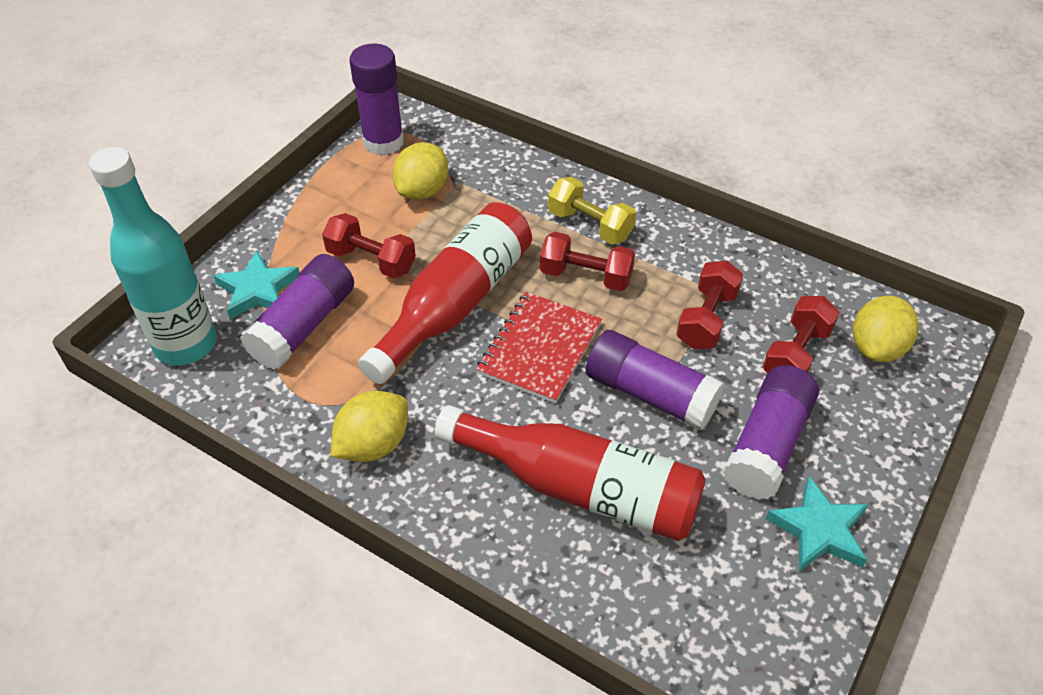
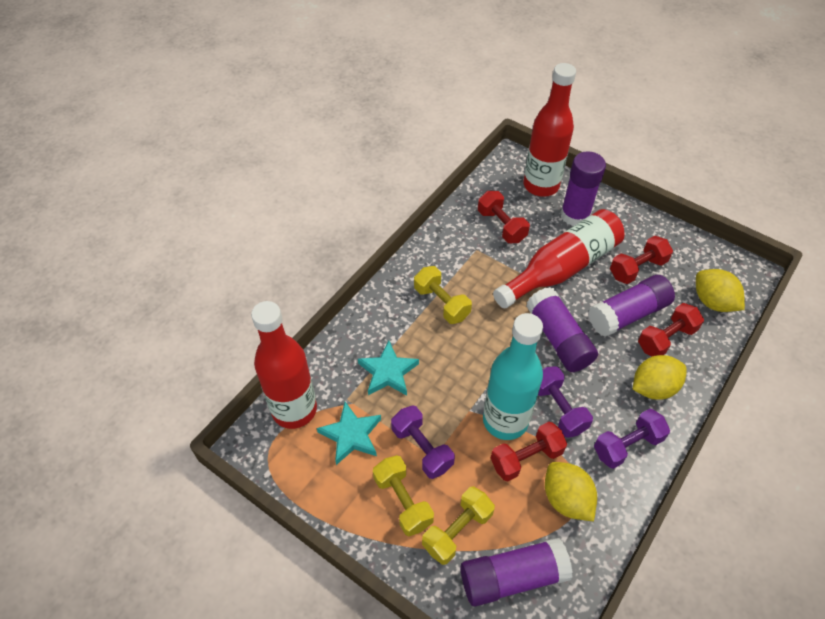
purple dumbbell: none = 0 -> [391,405,455,479] [538,366,593,438] [594,409,670,469] = 3
red bottle: [358,202,532,384] [435,405,706,541] = 2 -> [251,301,317,429] [493,209,624,308] [523,63,576,197] = 3
red notebook: [476,292,602,403] = 1 -> none = 0
yellow dumbbell: [548,177,636,244] = 1 -> [373,455,434,536] [414,266,472,324] [422,487,495,565] = 3

